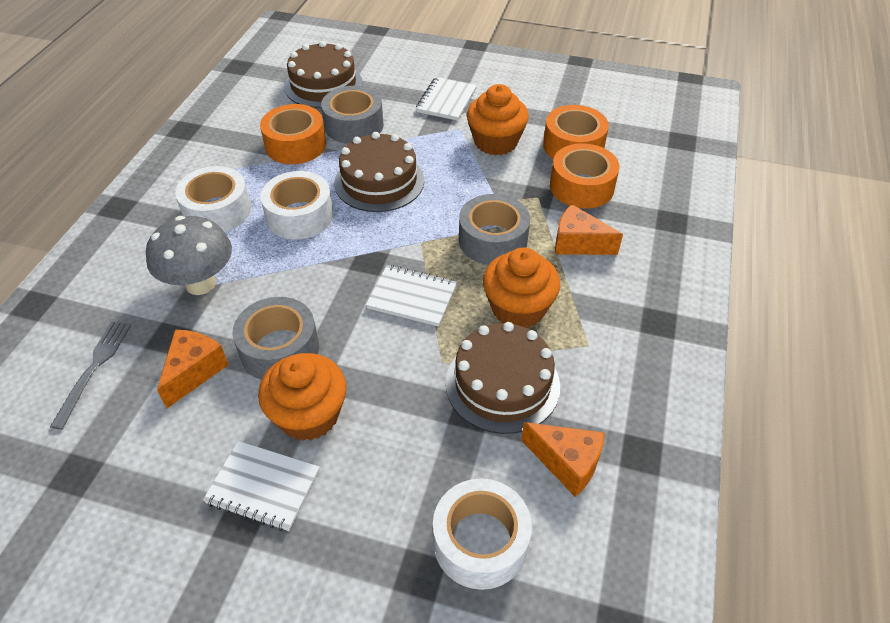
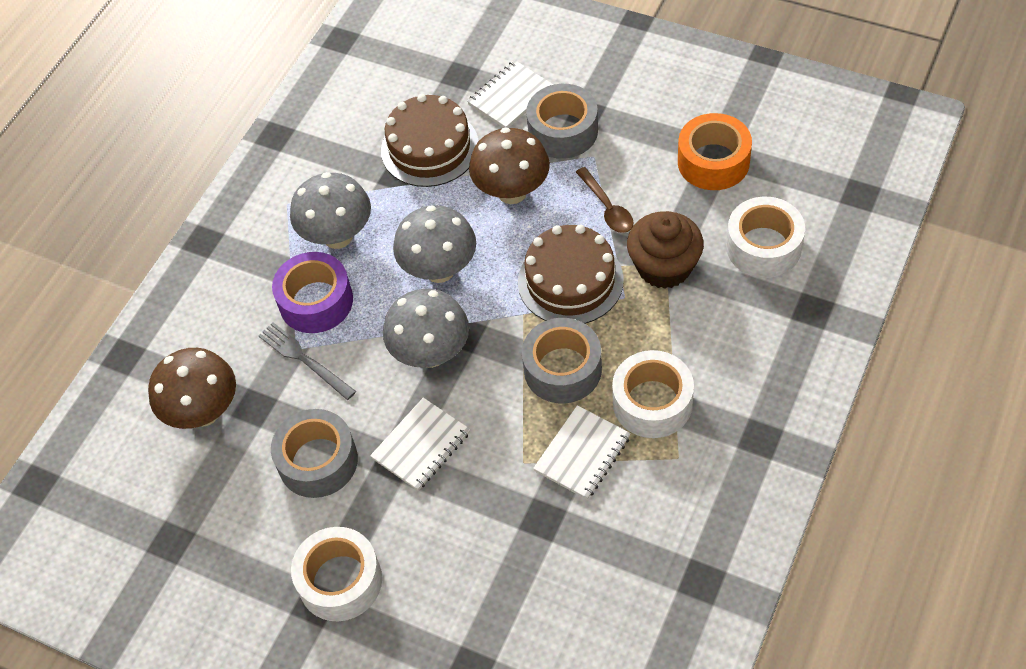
brown cake: [284,41,363,108] [334,132,424,212] [446,322,560,434] = 3 -> [381,94,478,187] [518,225,624,324] = 2
brown cupcake: none = 0 -> [627,211,704,289] = 1
brown mushroom: none = 0 -> [148,348,236,429] [469,127,550,204] = 2
brown spoon: none = 0 -> [576,167,634,233] = 1
grey mushroom: [146,216,232,295] = 1 -> [290,172,371,249] [383,289,469,368] [393,205,476,283] = 3
orange cheese: [157,330,229,408] [521,422,605,497] [555,204,623,255] = 3 -> none = 0
orange cupcake: [258,353,346,441] [467,84,529,155] [483,248,560,328] = 3 -> none = 0
orange tape: [260,104,326,164] [543,105,609,159] [550,143,620,209] = 3 -> [678,113,752,190] = 1
purple tape: none = 0 -> [272,252,353,333] = 1

